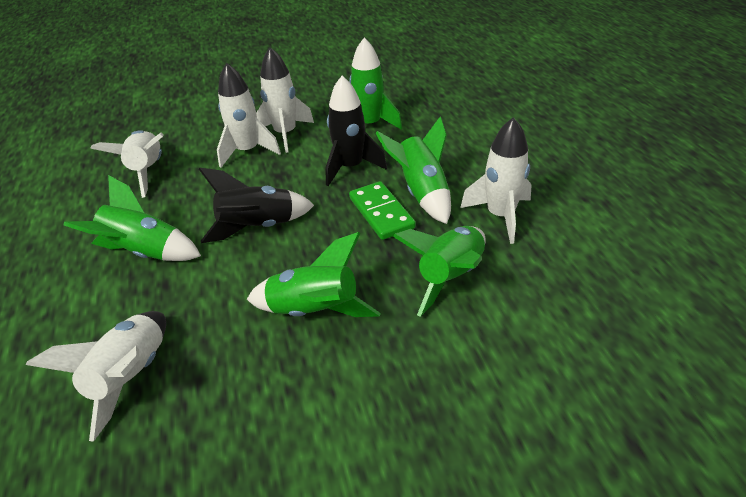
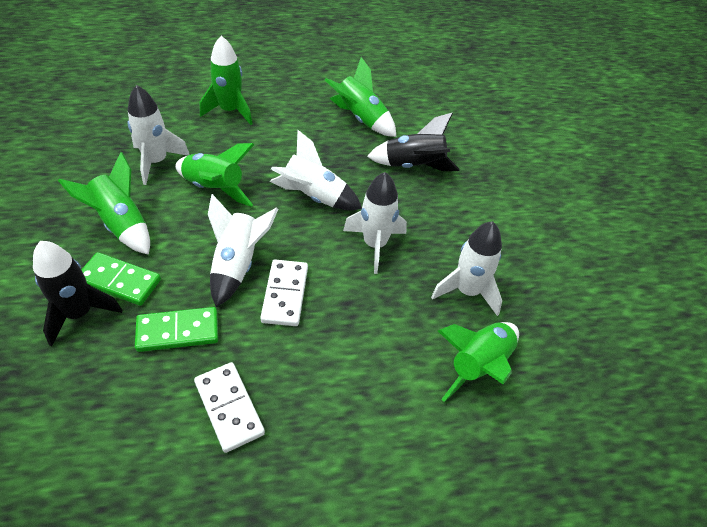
green domino: [349,181,416,240] = 1 -> [82,252,161,306] [135,307,218,352] = 2
white domino: none = 0 -> [194,362,265,453] [260,260,308,326] = 2

